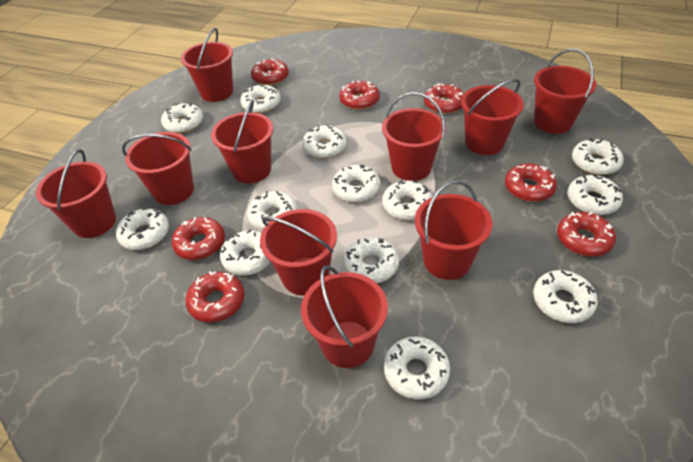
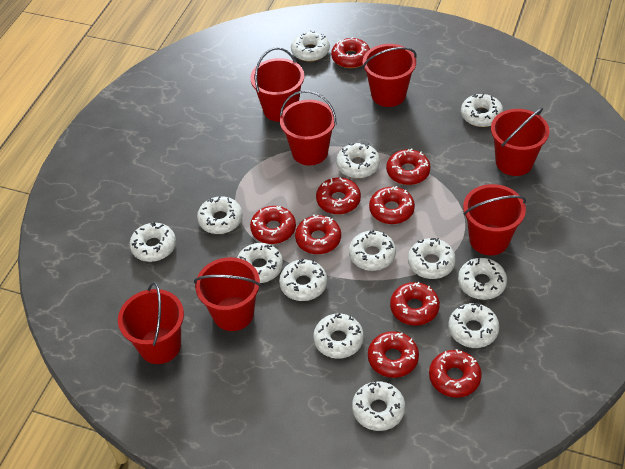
red bucket: [36,149,116,238] [122,132,194,205] [181,28,233,102] [211,99,273,183] [260,209,337,296] [301,265,388,368] [382,92,446,181] [415,180,492,280] [461,79,524,155] [534,49,596,134] = 10 -> [118,282,184,364] [194,257,261,331] [250,47,304,122] [280,90,336,166] [362,44,417,107] [463,184,526,255] [491,108,550,176] = 7
red donut: [172,217,225,260] [186,271,244,323] [251,58,289,85] [339,81,380,110] [424,83,464,114] [505,163,557,202] [557,212,616,257] = 7 -> [250,206,296,244] [295,214,341,254] [316,177,361,214] [331,37,370,68] [368,331,419,378] [369,186,415,224] [386,149,431,185] [390,282,440,326] [429,349,482,398] = 9

